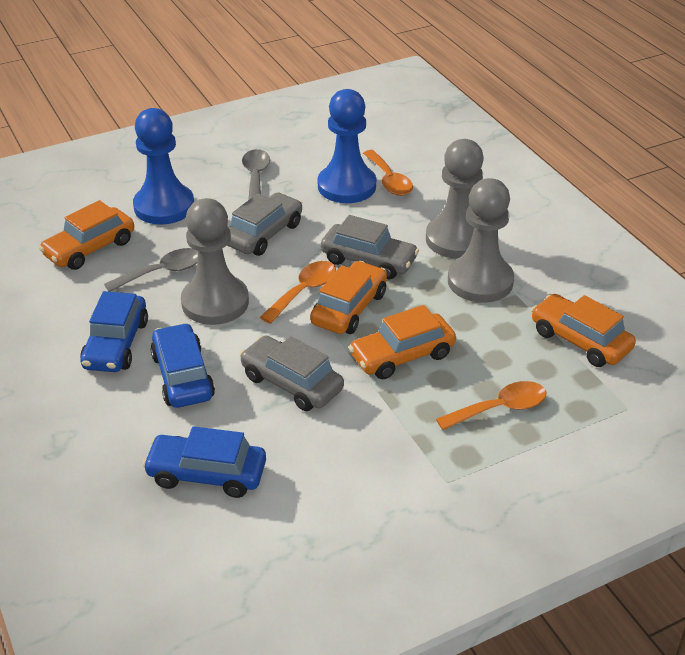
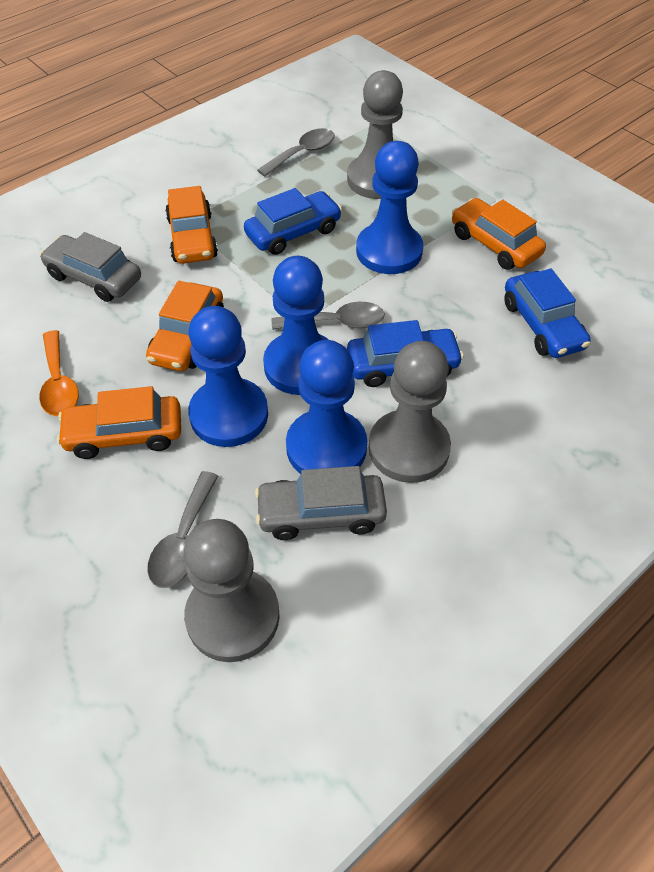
blue pawn: [133,108,194,225] [318,89,376,203] = 2 -> [188,306,268,447] [263,256,329,395] [286,340,367,474] [356,141,423,274] = 4
grey car: [227,192,302,256] [240,335,344,411] [321,215,419,279] = 3 -> [40,232,141,302] [255,466,387,540] = 2
grey spoon: [104,248,198,292] [242,149,270,200] = 2 -> [147,471,218,588] [257,128,335,177] [272,302,385,330] = 3
orange spoon: [260,261,336,324] [363,150,413,196] [436,381,547,430] = 3 -> [39,330,79,416] = 1

